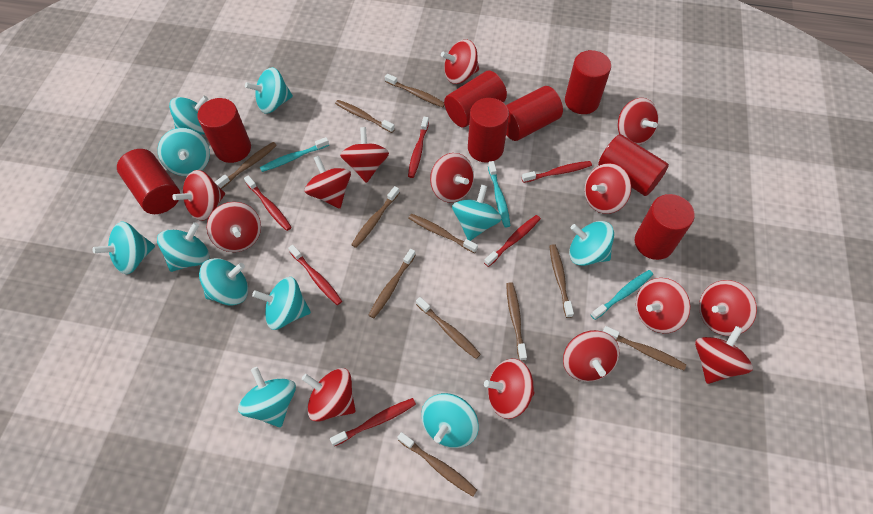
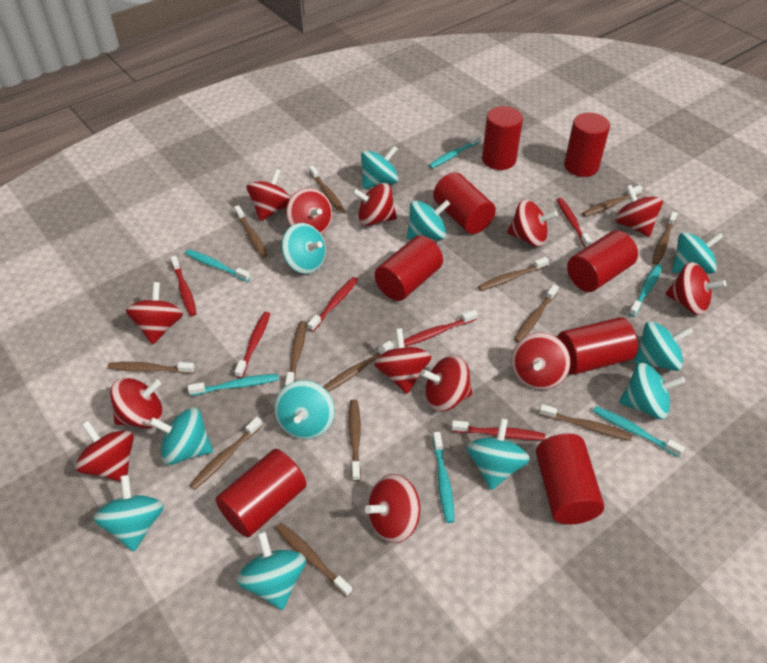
brown toothbrush: [215,142,277,189] [335,100,395,133] [351,186,399,248] [369,249,416,318] [385,74,445,107] [397,432,477,496] [408,214,478,253] [416,297,481,359] [506,282,527,361] [549,244,574,318] [603,326,686,370] = 11 -> [108,362,195,374] [189,417,263,490] [234,205,268,258] [275,523,352,597] [285,321,306,386] [309,165,345,213] [323,341,393,392] [349,399,361,482] [478,257,549,291] [514,285,559,343] [539,404,632,441] [582,185,643,217] [652,211,678,265] = 13
red spinning top: [172,170,225,221] [207,202,261,252] [302,368,356,422] [305,156,351,209] [340,127,389,183] [430,153,474,203] [441,40,479,84] [484,359,535,419] [563,330,619,382] [585,163,631,214] [618,98,658,145] [636,278,690,333] [695,326,753,384] [699,280,757,336] = 14 -> [75,420,134,482] [110,378,163,428] [126,282,183,345] [247,169,291,221] [286,188,333,235] [352,183,397,226] [365,474,420,543] [374,328,432,394] [420,355,472,412] [507,199,558,247] [511,333,571,390] [615,185,663,237] [666,262,726,315] = 13
turquoise toothbrush: [260,137,329,172] [488,161,510,227] [591,270,653,320] = 3 -> [185,249,251,282] [188,374,279,396] [429,134,481,168] [433,432,455,523] [593,406,685,457] [629,264,662,317] = 6

